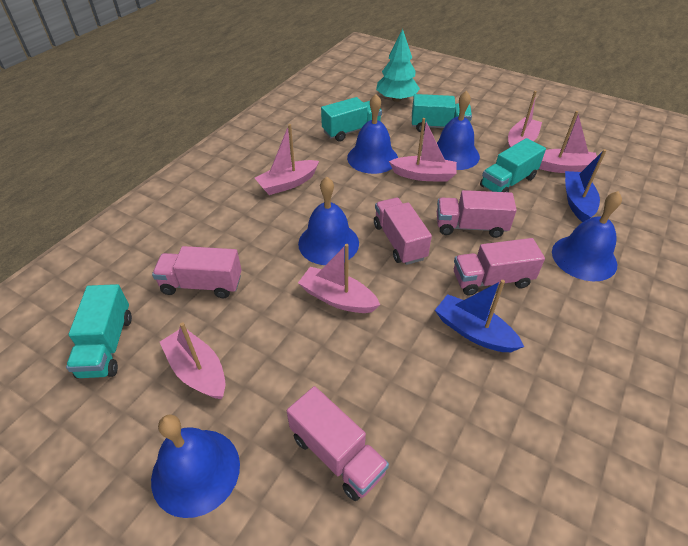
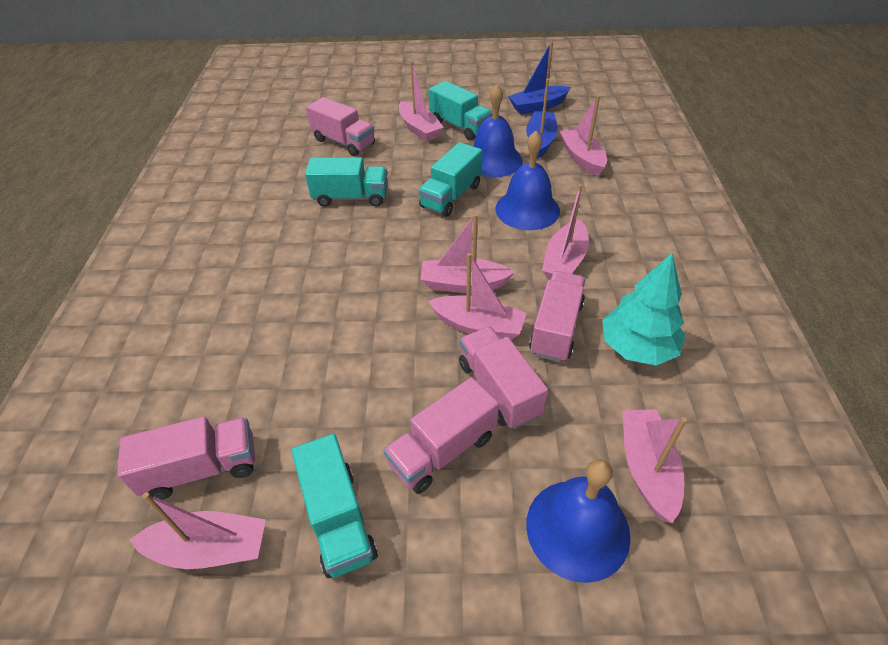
blue bell: [151,414,240,518] [298,177,359,265] [347,94,398,174] [437,90,480,170] [552,191,622,281] = 5 -> [473,84,523,177] [495,131,560,230] [526,459,631,583] = 3
pink boat: [160,322,225,399] [255,124,319,195] [298,244,380,313] [389,118,457,182] [508,91,542,148] [539,111,597,173] = 6 -> [130,492,266,569] [398,61,444,142] [420,214,515,293] [428,253,527,340] [542,184,589,280] [560,95,607,176] [622,409,687,523] = 7

